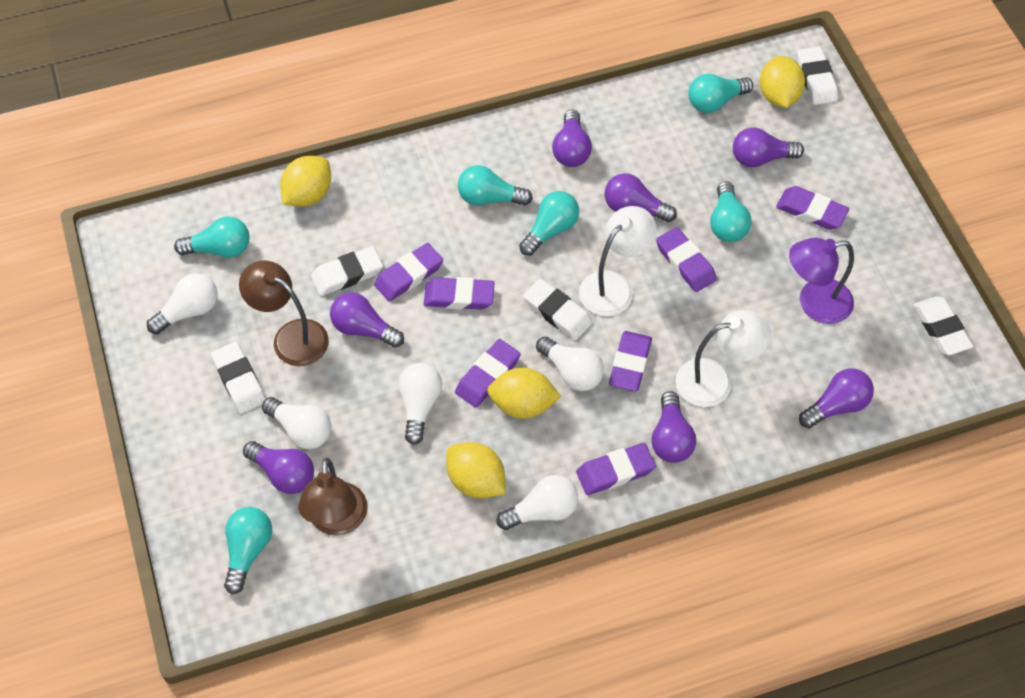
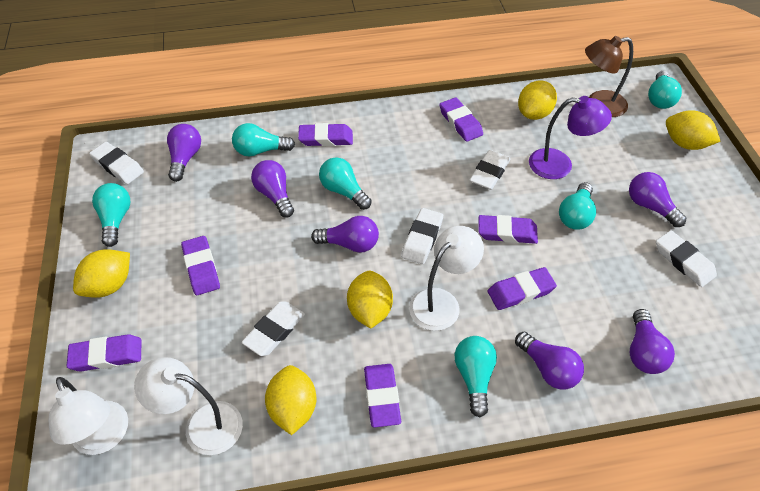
brown lamp: [239,260,329,366] [298,458,368,536] = 2 -> [585,36,633,117] = 1
purple light bulb: [243,441,314,494] [330,292,404,348] [552,110,592,167] [605,173,677,222] [651,391,696,463] [733,127,804,168] [799,368,874,428] = 7 -> [167,124,201,182] [251,160,294,218] [311,216,379,253] [515,332,584,389] [629,172,686,227] [630,309,675,374] = 6
white lamp: [579,206,657,316] [676,310,771,407] = 2 -> [49,377,128,455] [134,357,243,455] [409,226,484,331] = 3
white light bulb: [147,273,217,334] [262,397,331,449] [399,363,442,445] [497,475,578,530] [536,336,604,391] = 5 -> none = 0
yellow lemon: [280,156,331,207] [446,442,506,498] [487,368,561,419] [759,56,805,108] = 4 -> [73,249,130,298] [265,365,317,435] [347,271,393,329] [518,80,557,120] [666,110,721,150] = 5

